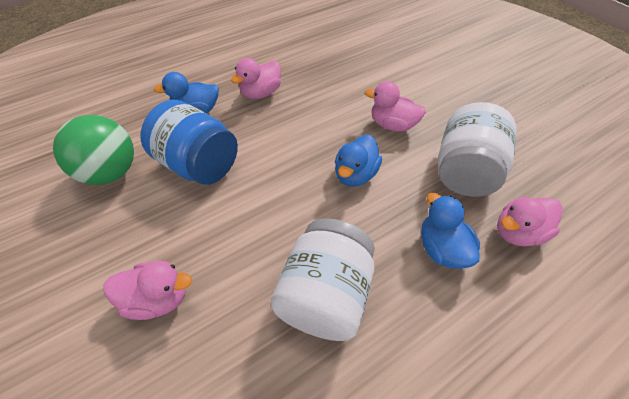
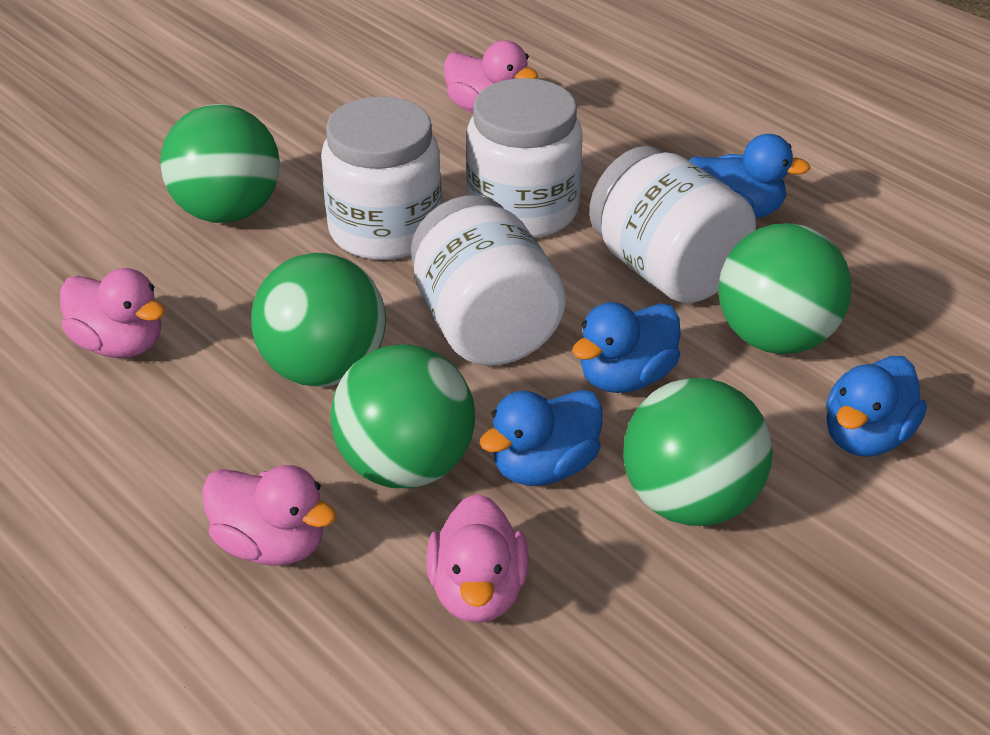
blue duck: [153,72,219,113] [335,135,382,187] [421,193,480,269] = 3 -> [480,390,602,486] [572,302,681,393] [689,134,810,218] [826,356,927,456] = 4
blue jar: [141,100,238,185] = 1 -> none = 0
green ball: [53,115,134,185] = 1 -> [160,104,280,223] [251,253,386,387] [330,344,475,488] [623,378,773,526] [718,223,852,354] = 5
white jar: [271,218,375,341] [438,102,516,197] = 2 -> [321,96,442,260] [411,195,566,366] [466,78,583,238] [589,146,756,303] = 4

